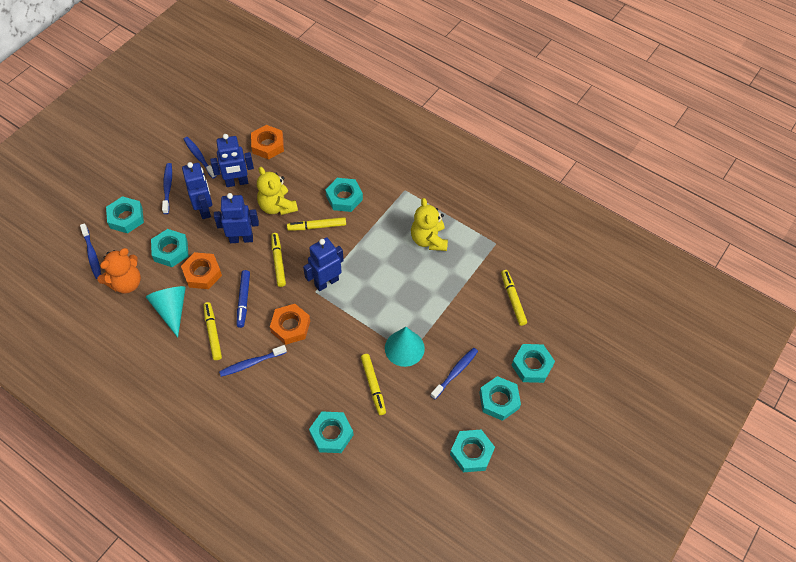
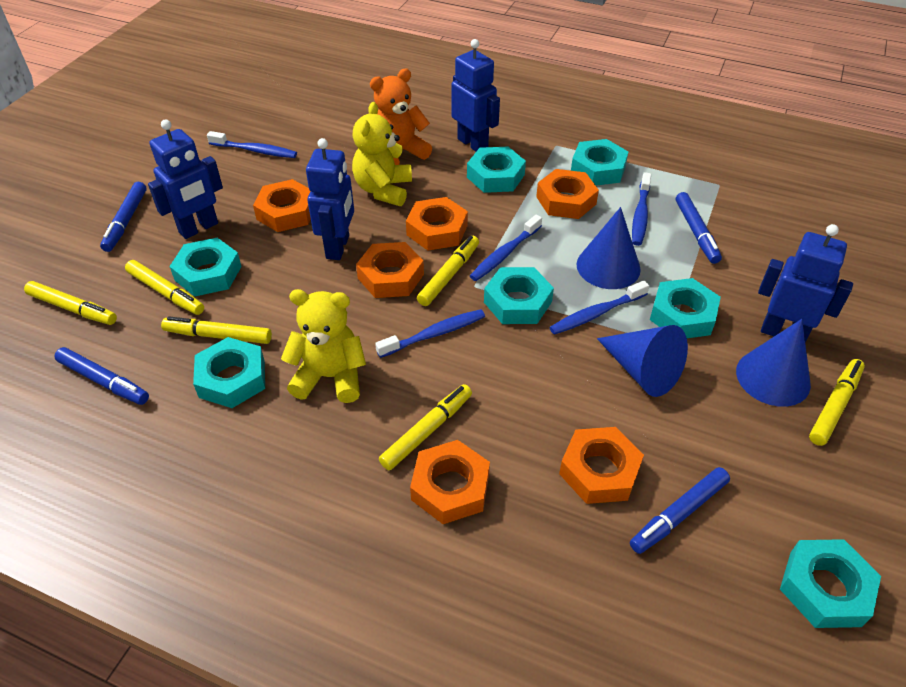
blue cone: none = 0 -> [577,207,641,289] [597,325,688,397] [736,319,811,407] = 3
blue marker: [237,270,250,328] = 1 -> [54,347,149,405] [100,182,147,252] [630,467,730,554] [676,192,722,264] = 4
orange nut: [181,252,222,289] [251,125,284,159] [270,304,310,345] = 3 -> [253,179,311,232] [356,242,424,298] [406,197,468,251] [410,440,490,524] [536,169,599,219] [559,427,644,504] = 6
turquoise cone: [146,286,186,338] [385,327,425,367] = 2 -> none = 0
yellow marker: [203,302,222,360] [271,233,286,287] [287,217,346,231] [361,354,386,415] [501,270,527,326] = 5 -> [24,281,117,325] [125,260,204,315] [161,316,272,344] [379,384,472,470] [417,236,479,306] [809,359,865,446] = 6

